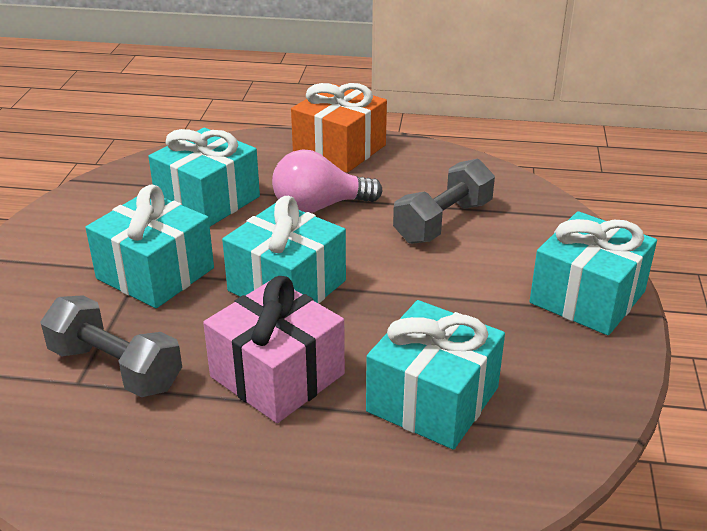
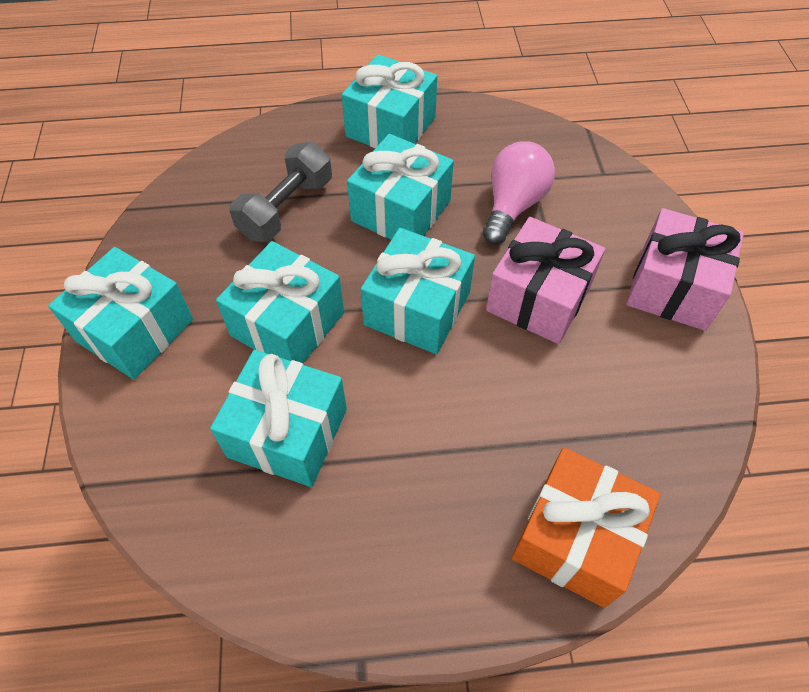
grey dumbbell: [40,295,182,397] [393,158,495,244] = 2 -> [229,142,332,242] = 1
pink gift: [203,276,345,423] = 1 -> [486,217,605,344] [626,208,744,331] = 2
turquoise gift: [86,185,214,308] [148,127,260,227] [222,196,346,304] [366,300,505,450] [530,211,657,336] = 5 -> [48,247,193,379] [210,350,347,487] [216,241,344,363] [342,54,437,148] [347,134,454,240] [361,228,475,354] = 6

